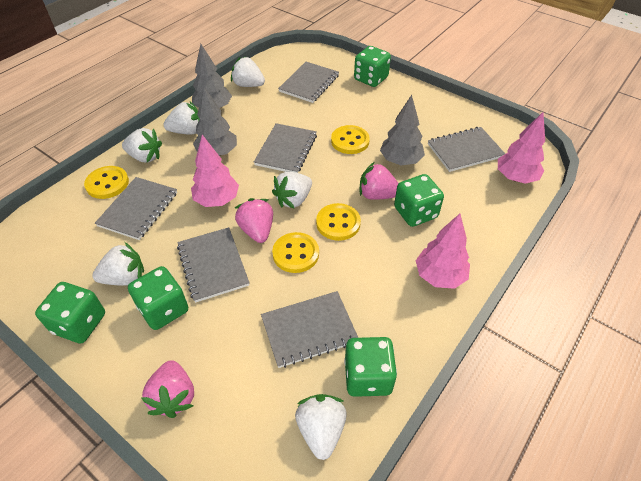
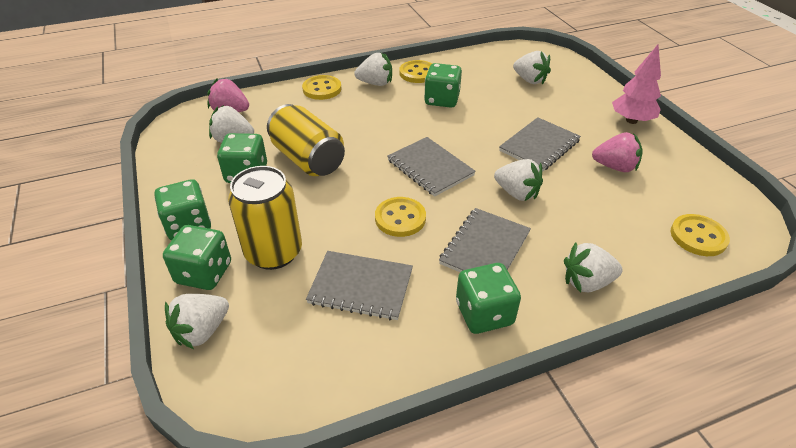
grey notebook: [95,177,177,240] [177,227,250,303] [254,123,317,173] [261,291,358,368] [278,62,339,103] [428,127,505,172] = 6 -> [306,251,413,320] [387,137,476,197] [439,208,531,272] [499,117,581,172] = 4
grey tree: [192,44,232,108] [193,87,237,156] [380,95,425,166] = 3 -> none = 0
pink strawberry: [141,360,194,418] [235,198,273,243] [360,162,399,200] = 3 -> [207,78,249,112] [592,132,643,172] = 2
pink tree: [191,135,239,207] [416,214,470,289] [498,112,545,184] = 3 -> [612,45,661,124] = 1
yellow can: none = 0 -> [228,166,302,270] [267,104,345,176] = 2

